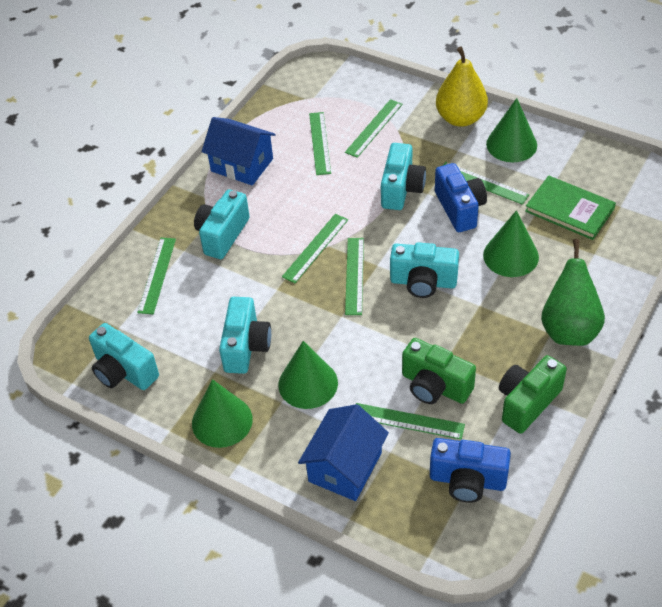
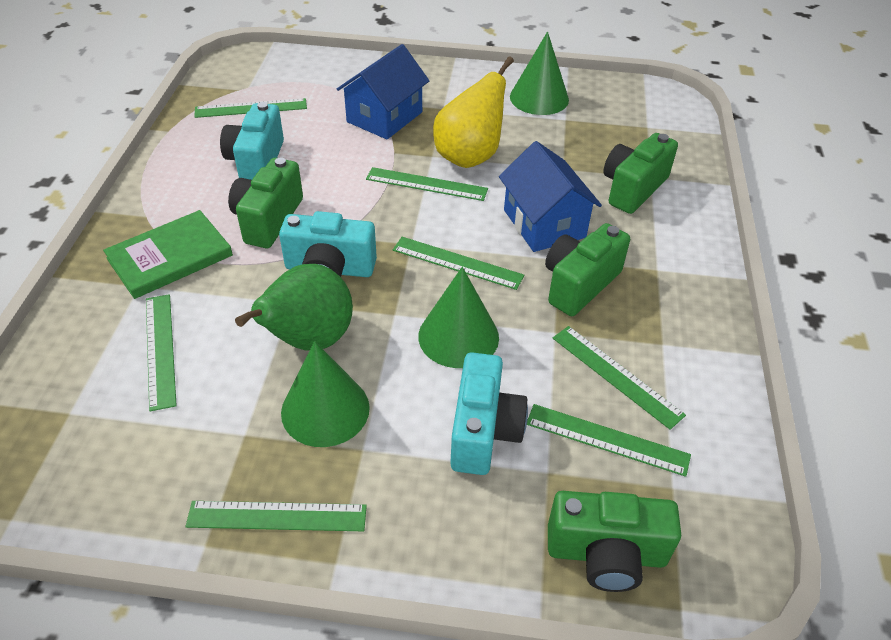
blue camera: [430,438,511,503] [435,163,487,232] = 2 -> none = 0
green camera: [402,338,476,404] [499,355,567,434] = 2 -> [228,157,303,248] [545,223,630,316] [548,491,681,592] [604,133,678,214] = 4
green cone: [192,379,253,448] [279,341,338,409] [483,210,539,277] [486,98,537,162] = 4 -> [281,341,370,447] [418,267,499,368] [510,32,569,115] = 3
turquoise camera: [89,323,159,390] [194,189,250,259] [219,297,271,374] [381,143,426,210] [390,242,459,298] = 5 -> [220,102,284,180] [279,211,377,277] [450,352,528,475] = 3

